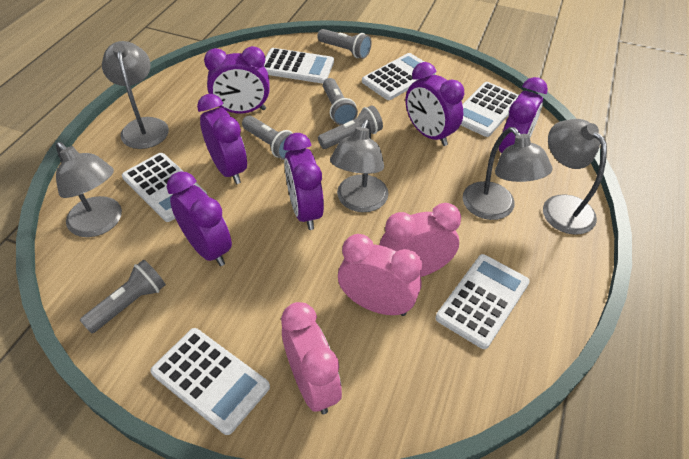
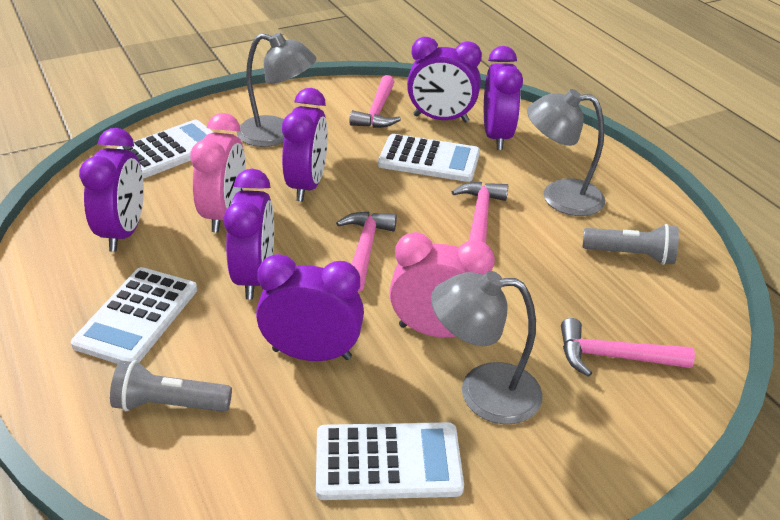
grey flashlight: [80,260,166,334] [242,116,293,160] [317,29,371,59] [318,105,383,149] [323,78,358,125] = 5 -> [110,360,232,412] [583,224,679,265] = 2
grey lamp: [56,142,122,237] [102,41,169,149] [330,119,389,212] [463,127,553,220] [543,119,607,235] = 5 -> [237,33,316,147] [431,271,543,424] [527,89,605,216] = 3
pink clock: [281,302,342,414] [338,234,422,316] [379,203,461,277] = 3 -> [190,113,246,233] [389,232,495,338] = 2
pink hammer: none = 0 -> [336,212,397,292] [349,75,401,128] [452,182,508,244] [561,318,695,377] = 4
white calculator: [122,153,207,222] [150,328,270,435] [264,48,334,83] [362,53,436,100] [436,254,530,349] [461,82,519,137] = 6 -> [71,267,197,364] [116,120,214,178] [316,422,464,500] [378,134,480,182] = 4

